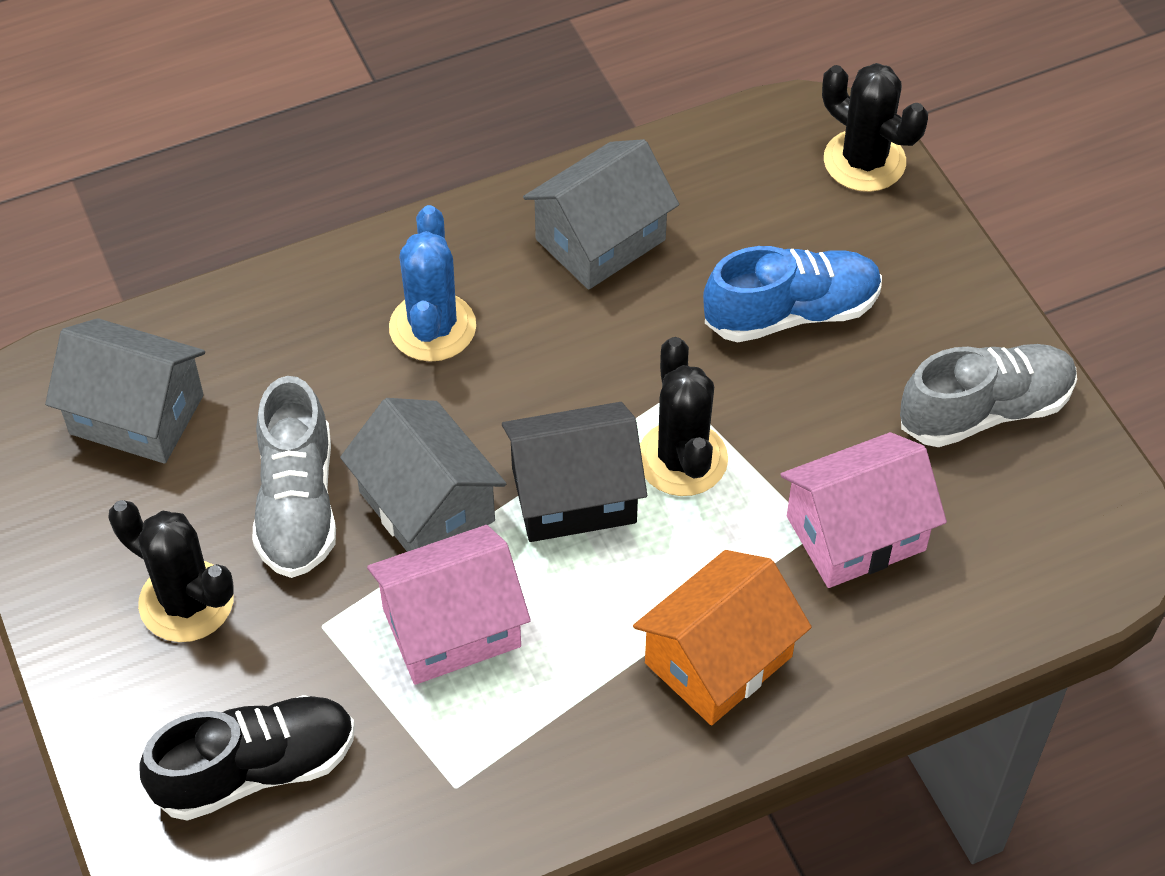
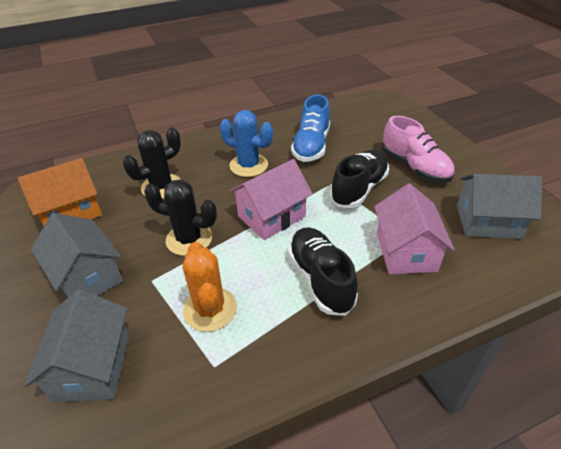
black cactus: [108,500,234,642] [640,337,728,496] [822,63,928,192] = 3 -> [123,127,181,199] [144,180,217,256] = 2
black house: [502,402,647,542] = 1 -> none = 0
black shoe: [139,695,355,821] = 1 -> [288,227,358,316] [330,150,389,208] = 2
grey shoe: [252,376,336,578] [900,344,1077,447] = 2 -> none = 0
orange cactus: none = 0 -> [183,242,237,332] = 1
pink shoe: none = 0 -> [382,116,454,183] = 1

